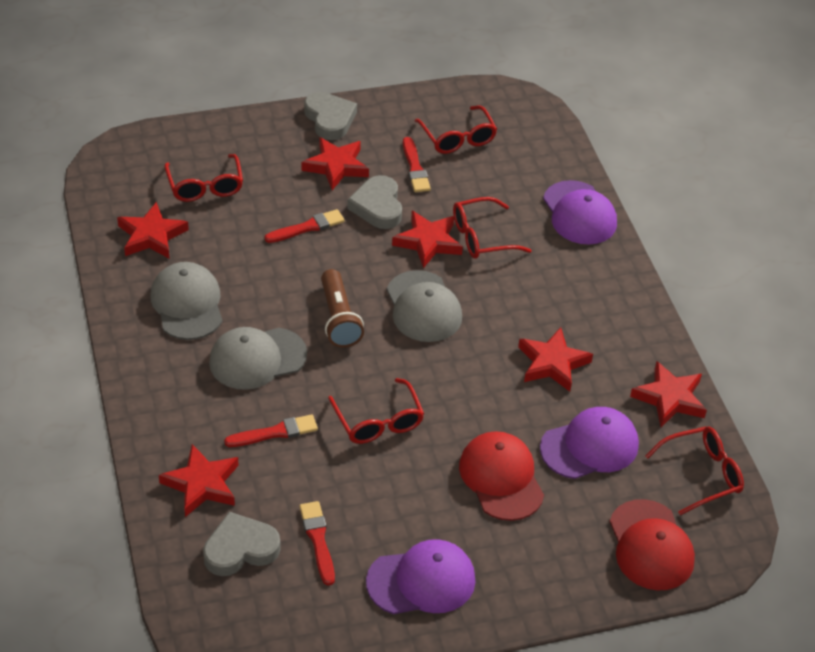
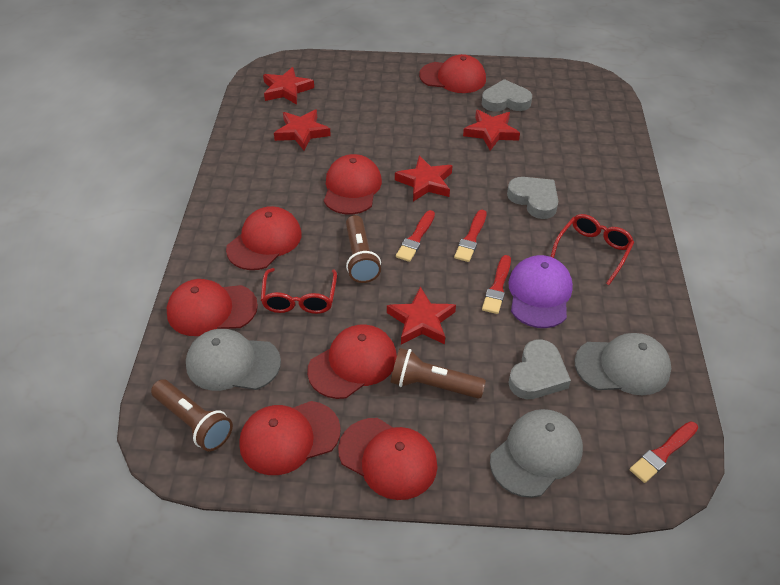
brown flashlight: [321,269,364,348] = 1 -> [151,379,233,452] [346,215,381,283] [391,348,486,399] = 3
purple cap: [366,539,475,614] [540,407,639,479] [543,180,617,245] = 3 -> [508,255,573,328] = 1
red cap: [459,431,544,521] [609,499,695,591] = 2 -> [167,279,258,336] [226,206,302,270] [239,401,341,475] [307,325,397,399] [324,154,382,214] [338,418,437,500] [419,54,486,93] = 7
red glasses: [164,154,243,202] [328,378,424,444] [415,106,497,154] [453,197,532,259] [645,426,744,515] = 5 -> [261,268,337,314] [550,214,634,285] = 2
red star: [117,202,189,259] [159,444,239,517] [301,137,369,190] [392,211,463,268] [518,327,593,392] [630,361,707,427] = 6 -> [263,67,314,105] [274,110,331,150] [387,286,456,345] [395,156,453,201] [463,110,520,151] = 5

